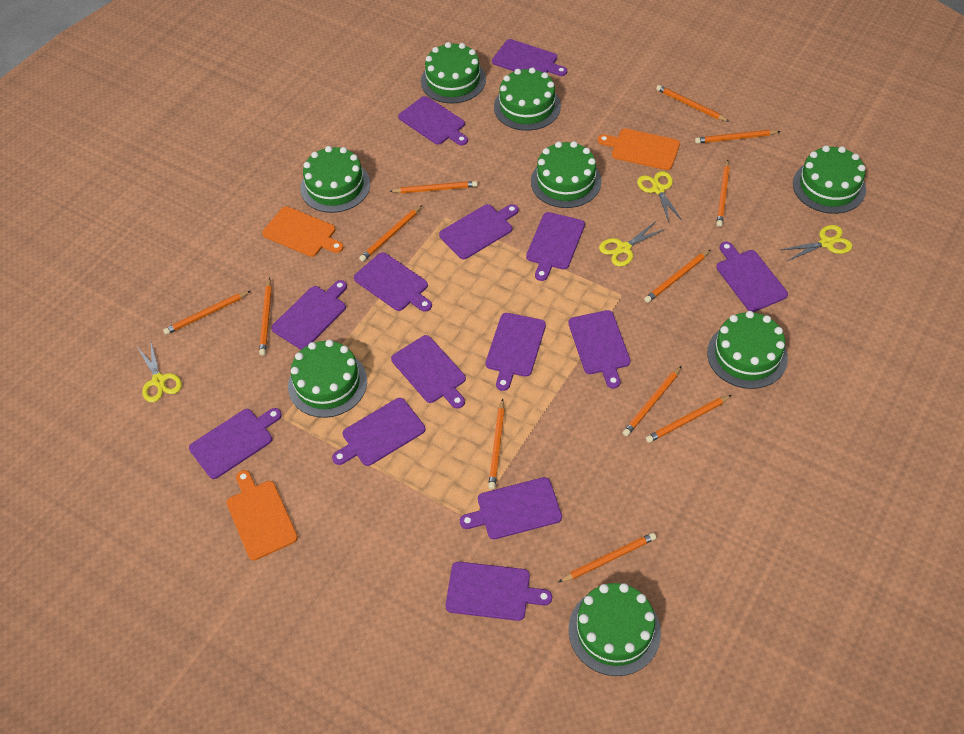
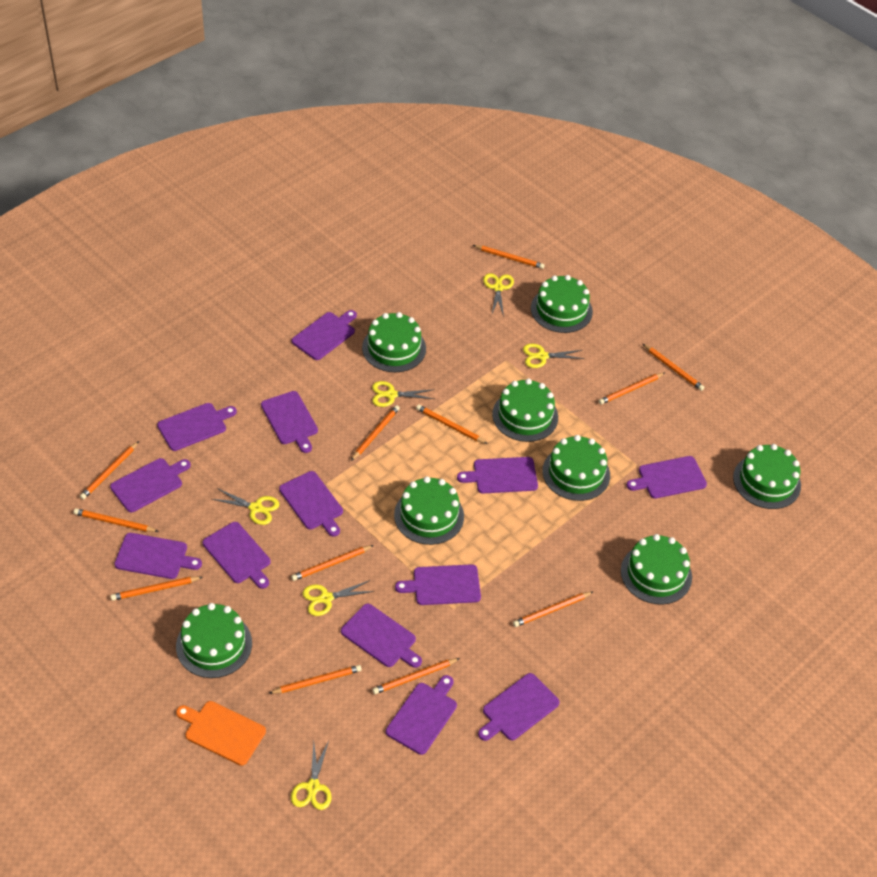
orange cutting board: [227,470,298,561] [262,206,344,257] [598,128,680,170] = 3 -> [176,701,266,766] = 1
purple cutting board: [189,408,282,479] [271,280,347,350] [332,398,425,466] [354,252,432,312] [391,335,466,409] [398,96,468,145] [439,204,519,259] [446,562,552,621] [460,477,562,539] [485,313,546,391] [492,39,567,76] [526,212,585,281] [568,310,630,389] [717,241,788,312] = 14 -> [110,458,191,512] [114,533,202,579] [157,403,237,451] [202,522,271,589] [261,391,318,453] [279,471,343,537] [292,310,357,360] [341,604,422,668] [386,675,457,755] [395,564,481,605] [457,457,538,494] [478,673,560,741] [627,456,707,499] = 13
yellow scissors: [137,342,182,402] [599,221,665,266] [637,171,683,222] [781,225,852,261] = 4 -> [212,488,279,525] [291,741,332,810] [302,580,374,616] [372,381,434,407] [483,273,514,317] [523,344,585,368] = 6

